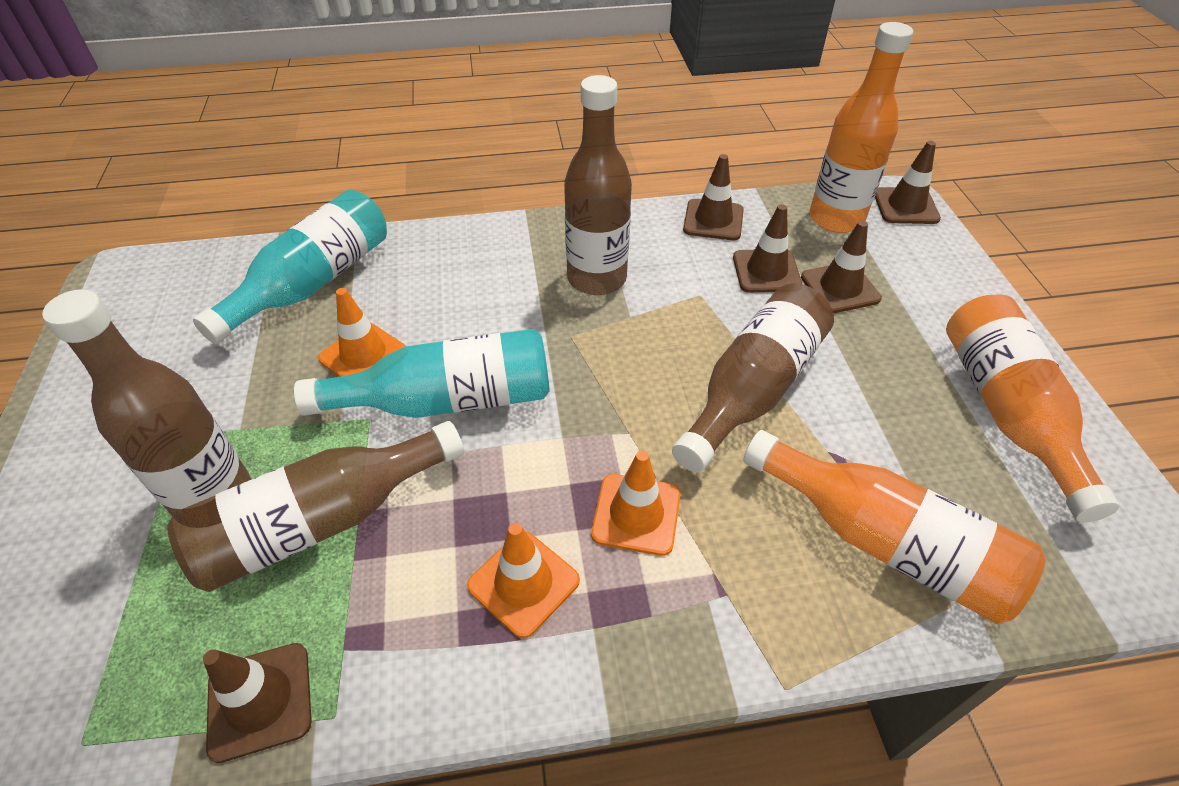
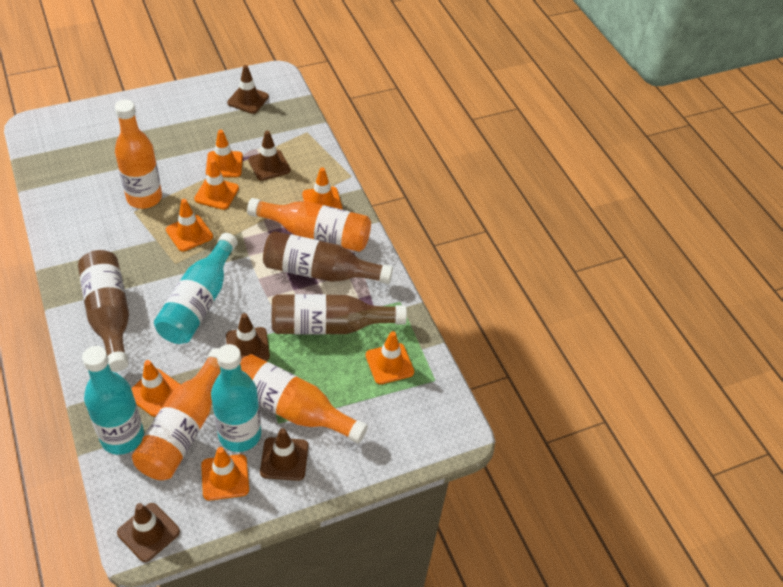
brown bottle: [42,289,251,515] [167,421,464,592] [564,75,632,295] [672,284,834,472] = 4 -> [78,250,129,372] [263,231,393,284] [272,294,407,335] = 3
orange bottle: [743,430,1046,624] [810,22,913,233] [946,294,1119,523] = 3 -> [115,99,162,209] [132,348,220,480] [240,354,368,443] [247,198,371,252] = 4
orange traffic cone: [318,288,406,377] [467,523,580,638] [591,450,681,556] = 3 -> [131,360,181,417] [166,199,213,251] [194,159,239,210] [201,447,249,501] [206,130,243,177] [302,167,342,209] [366,331,414,384] = 7
turquoise bottle: [193,190,387,344] [294,329,549,418] = 2 -> [82,346,144,455] [154,233,238,344] [211,344,261,452] = 3

